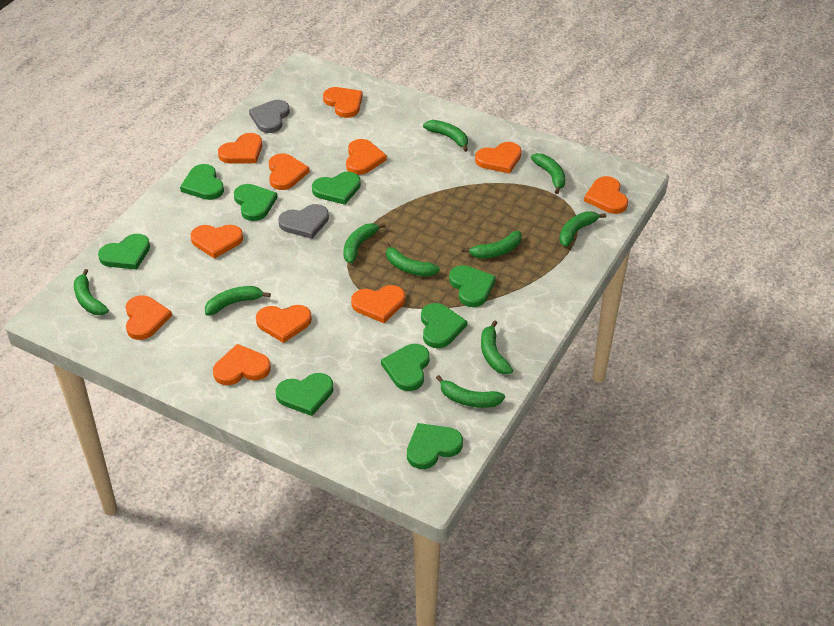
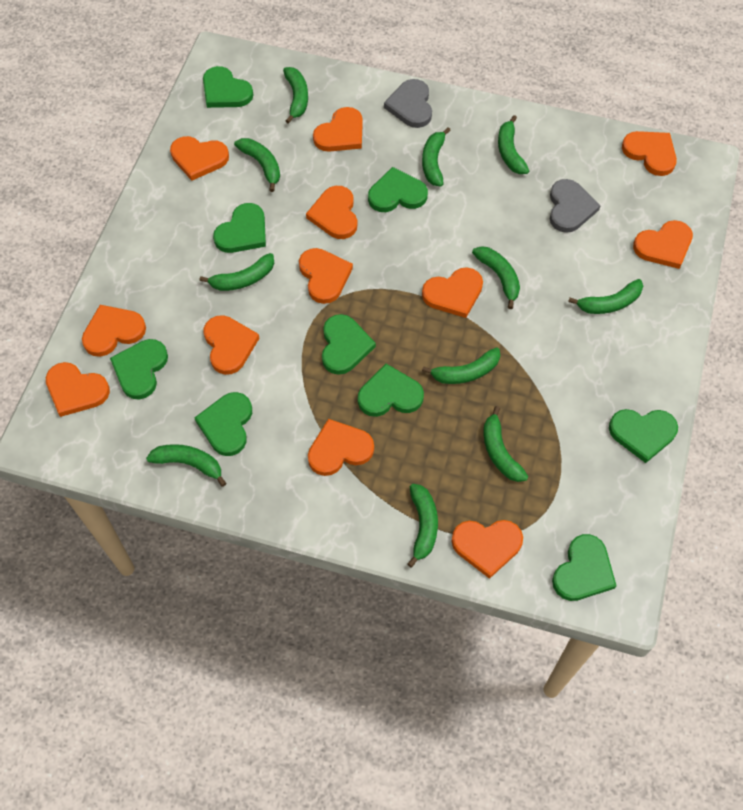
green banana: [74,269,109,315] [205,286,271,316] [343,223,386,263] [385,242,440,277] [423,120,468,152] [436,375,505,408] [462,231,522,259] [481,320,513,374] [531,153,566,194] [559,211,606,247] = 10 -> [146,444,226,487] [199,253,274,291] [234,138,280,192] [283,67,308,124] [407,484,438,568] [422,127,451,187] [422,347,500,384] [472,246,520,309] [484,406,528,482] [498,115,529,174] [568,279,643,314] = 11
orange heart: [125,295,172,340] [190,225,243,259] [213,344,271,385] [218,133,262,163] [256,305,312,343] [269,153,310,190] [323,87,363,118] [346,139,387,175] [351,285,405,323] [475,142,522,174] [584,176,628,214] = 11 -> [46,362,110,417] [82,305,146,357] [170,136,229,181] [204,315,259,375] [299,248,353,304] [306,186,357,239] [308,419,374,476] [313,107,363,152] [422,267,483,318] [451,520,523,579] [622,131,677,176] [633,220,693,269] = 12

